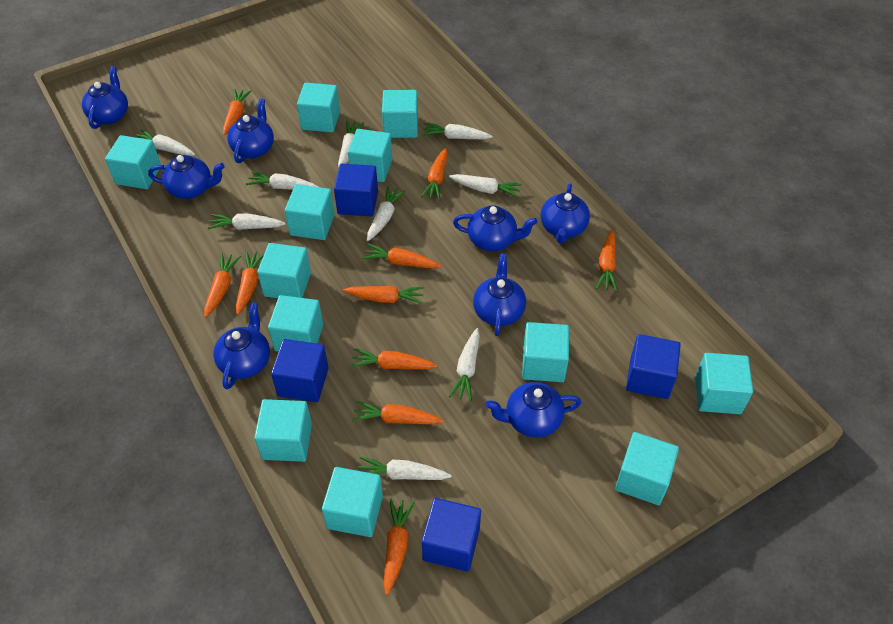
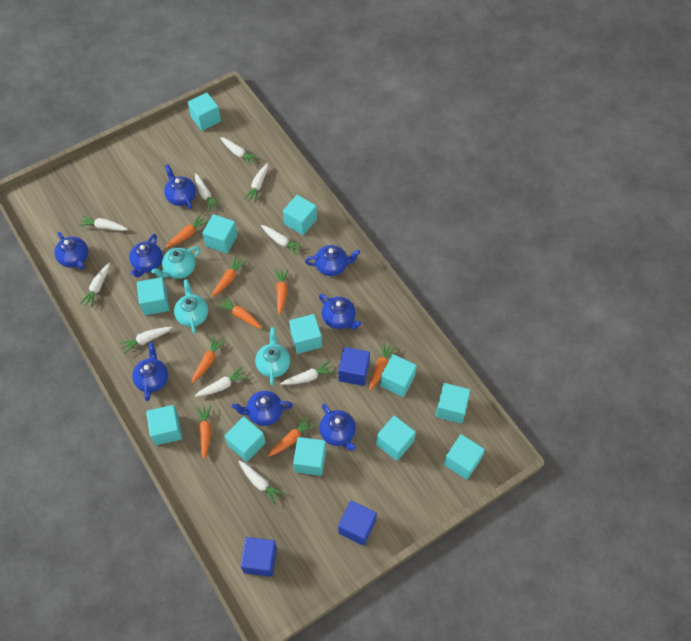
blue cube: [271,339,329,402] [334,163,378,217] [422,498,481,571] [626,334,681,399] = 4 -> [241,537,277,577] [338,347,370,386] [338,501,377,546] = 3
orange carrot: [204,253,241,318] [223,89,251,135] [236,251,265,315] [342,286,424,304] [350,348,438,369] [352,401,443,425] [362,244,441,269] [383,498,415,595] [421,148,448,200] [596,230,618,292] = 10 -> [166,214,209,248] [192,336,226,383] [196,405,211,460] [212,256,247,297] [217,296,262,329] [268,415,316,457] [275,269,289,315] [369,342,396,390] = 8
turquoise teapot: none = 0 -> [151,246,201,279] [174,279,208,334] [255,327,290,386] = 3
white carrot: [135,129,195,156] [208,214,286,230] [246,171,318,190] [338,121,364,167] [358,456,452,480] [367,186,406,241] [422,123,492,139] [449,174,522,198] [449,328,480,401] = 9 -> [78,215,128,231] [80,263,110,307] [119,327,172,354] [195,173,221,211] [195,367,248,397] [220,137,259,166] [239,461,285,505] [244,163,268,203] [261,225,304,256] [280,361,335,385] = 10

